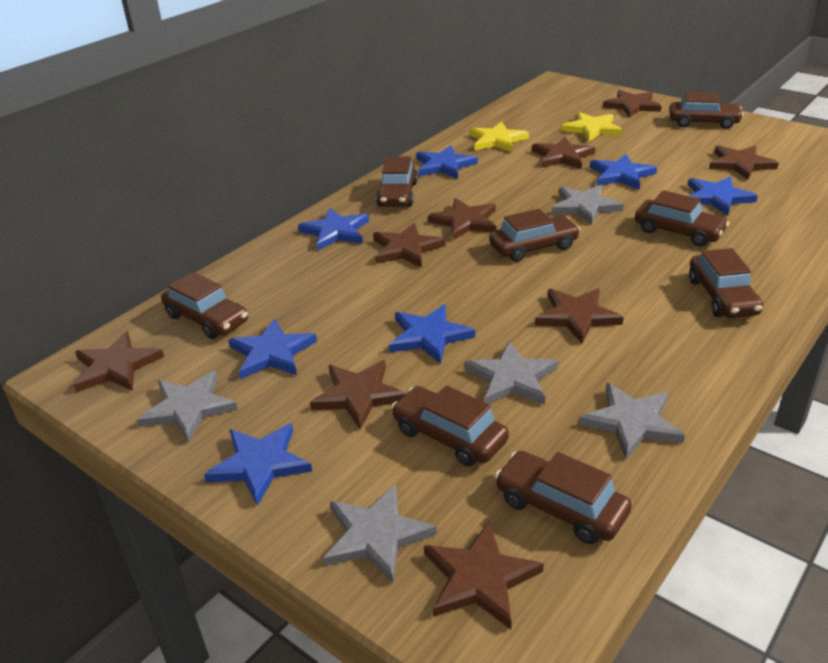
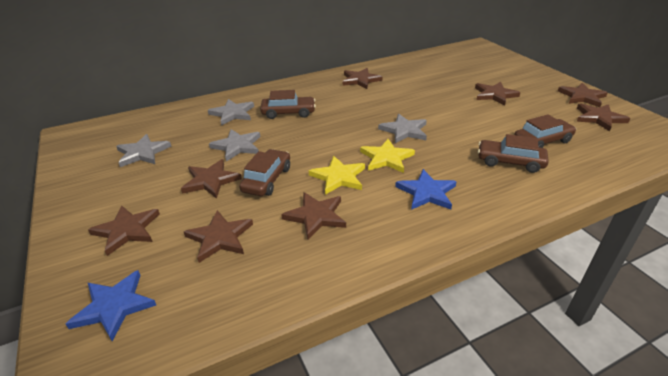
blue star: [204,423,312,506] [228,319,317,379] [298,208,369,250] [389,304,475,364] [416,146,478,179] [590,154,657,190] [688,177,758,216] = 7 -> [66,270,156,342] [395,169,457,210] = 2
brown car: [161,272,248,339] [376,157,418,207] [391,385,509,466] [489,209,580,262] [495,451,632,544] [635,190,729,246] [669,92,744,129] [689,248,763,318] = 8 -> [239,149,290,196] [260,90,316,119] [478,134,549,173] [514,114,576,148] = 4
brown star: [74,331,164,392] [310,360,406,430] [373,223,445,268] [424,521,544,629] [428,198,496,240] [532,136,596,169] [535,288,624,344] [603,90,662,117] [709,145,779,180] = 9 -> [88,205,160,256] [181,159,242,199] [184,210,253,263] [281,192,346,240] [343,68,382,89] [475,82,520,106] [558,83,608,107] [577,103,631,131] = 8
grey star: [137,371,238,442] [323,484,437,583] [465,341,558,405] [552,185,623,225] [579,383,685,459] = 5 -> [116,134,171,167] [208,99,254,126] [209,129,260,162] [378,114,427,143] = 4

